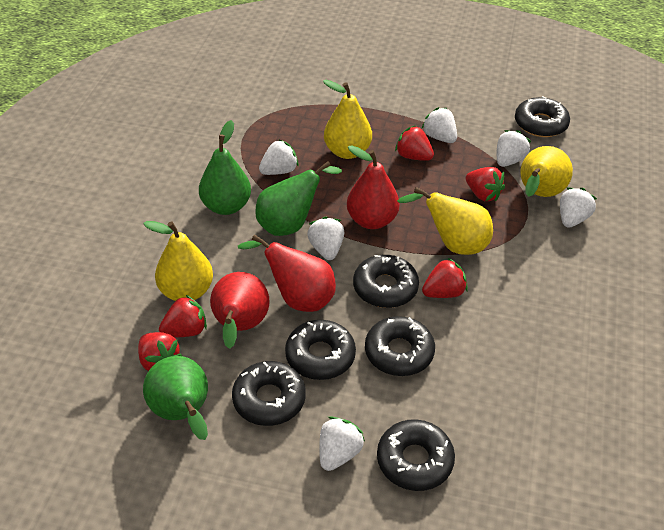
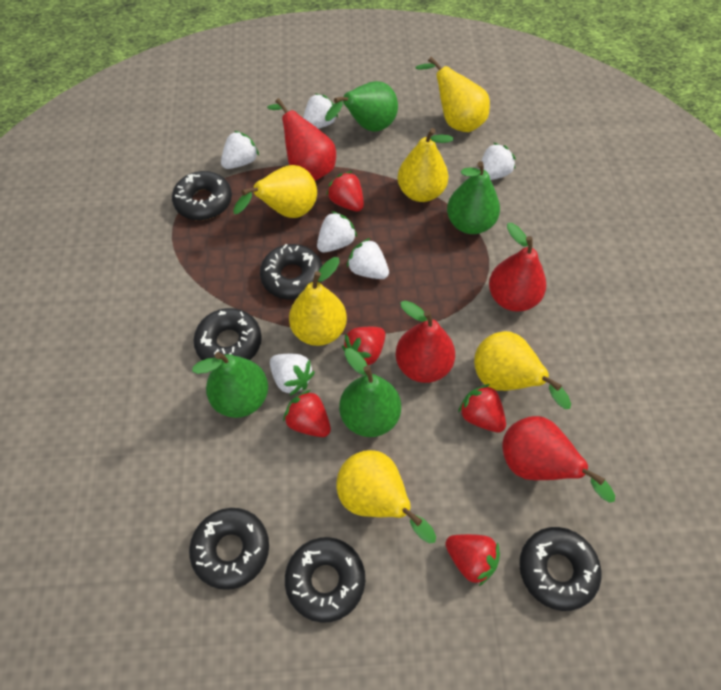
green pear: [143,356,208,440] [199,120,251,215] [255,161,342,236] = 3 -> [192,352,268,418] [325,81,398,132] [339,348,401,437] [447,161,500,234] = 4
red pear: [210,272,270,349] [238,234,336,312] [347,145,400,229] = 3 -> [267,98,336,181] [395,301,455,383] [489,223,546,312] [502,416,615,503] = 4
yellow pear: [143,221,213,301] [323,80,372,159] [397,187,493,255] [520,146,573,197] = 4 -> [233,165,317,218] [289,257,347,346] [337,450,436,543] [397,128,453,202] [415,57,490,132] [474,331,571,409] = 6

